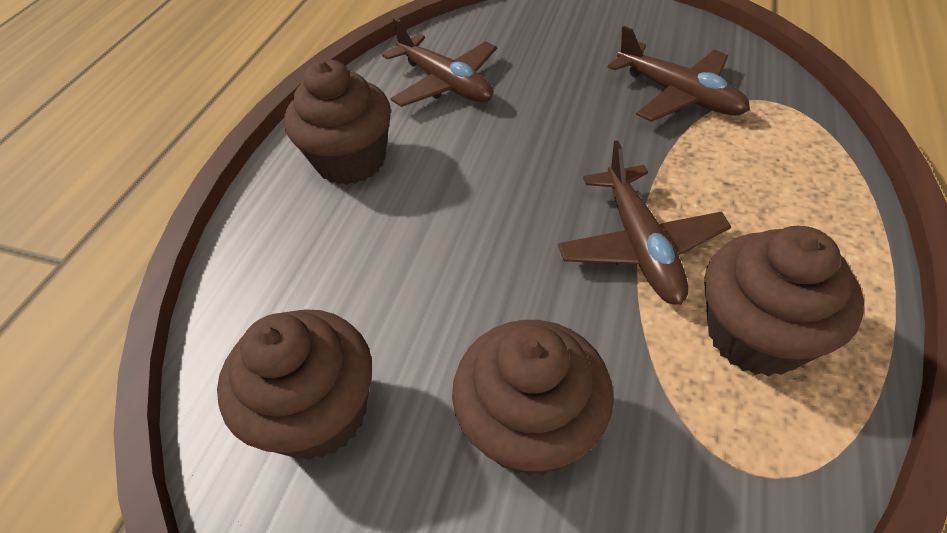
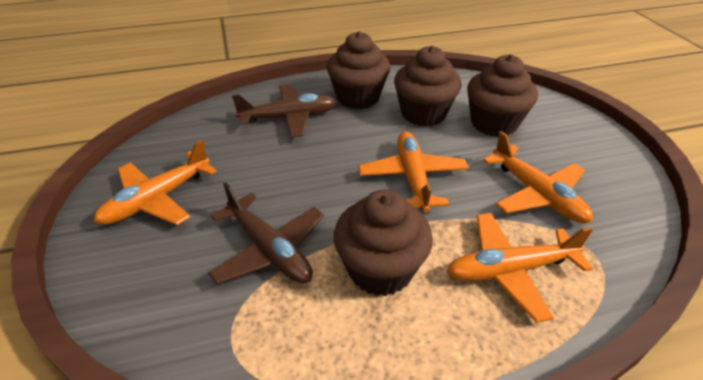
brown plane: [382,18,497,107] [558,141,731,305] [608,26,750,122] = 3 -> [208,182,324,284] [232,84,337,138] = 2
orange plane: none = 0 -> [94,140,217,225] [359,131,469,213] [447,213,593,323] [483,131,593,223] = 4

